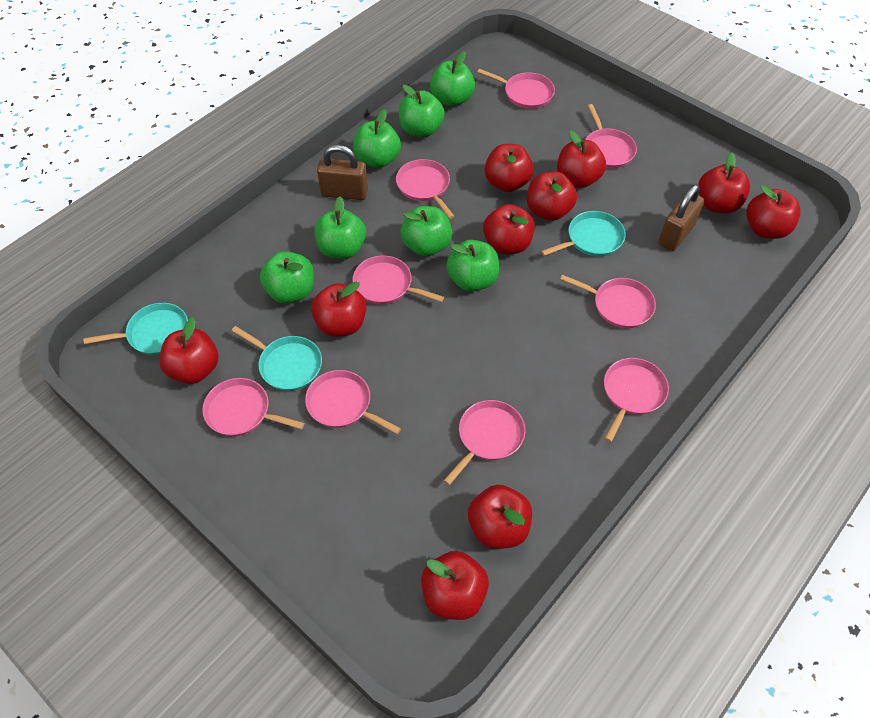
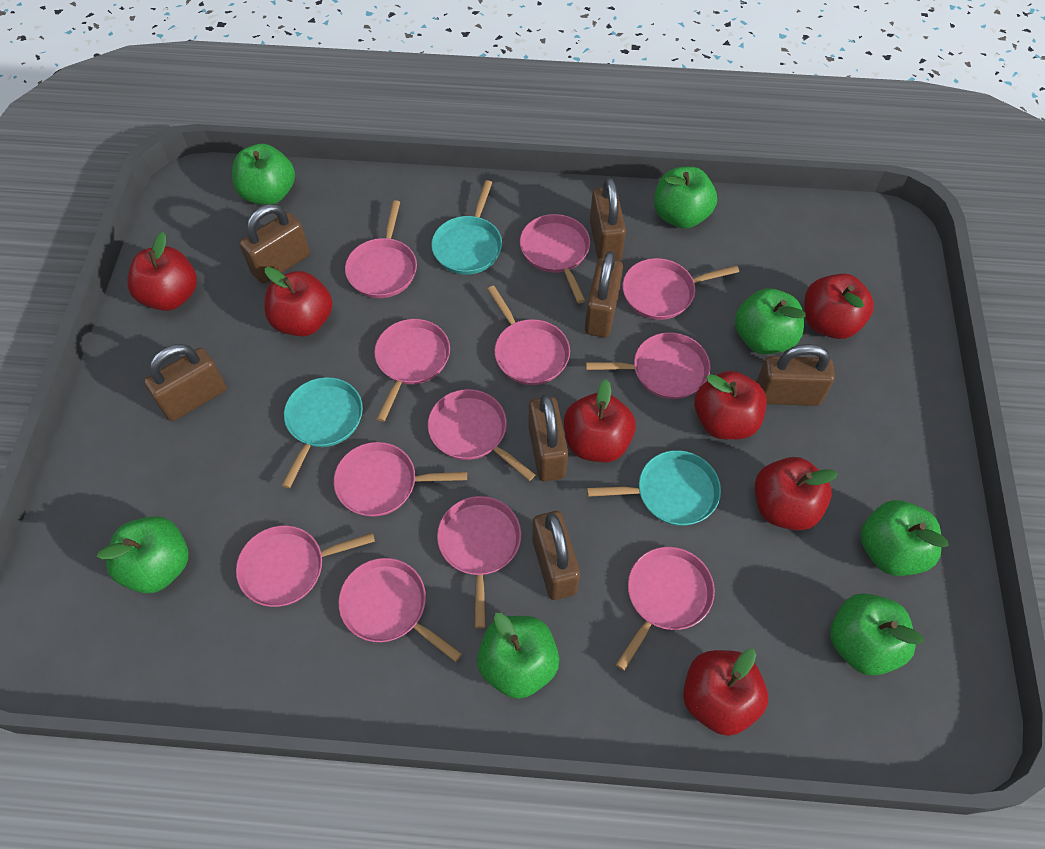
brown padlock: [317,145,368,200] [658,184,704,251] = 2 -> [144,344,227,421] [239,204,310,284] [528,395,568,481] [532,511,580,600] [585,251,623,337] [590,178,626,261] [756,344,835,406] = 7
pink pan: [202,378,305,436] [305,370,401,434] [352,255,444,304] [396,159,454,219] [444,400,525,485] [477,69,555,109] [560,275,656,328] [585,104,637,168] [604,358,669,442] = 9 -> [236,525,375,607] [334,442,467,517] [338,558,462,662] [345,200,417,298] [374,319,450,422] [428,389,535,481] [437,496,521,628] [487,286,570,385] [520,214,590,303] [585,332,710,399] [616,547,715,671] [622,258,739,320] = 12
red apple: [159,317,218,384] [311,282,366,337] [421,551,489,620] [468,485,532,549] [483,204,535,254] [485,144,534,192] [527,171,577,221] [557,130,606,188] [698,152,750,213] [746,185,801,239] = 10 -> [127,232,197,311] [264,267,333,337] [564,379,636,462] [683,649,768,736] [694,371,767,440] [755,457,838,531] [804,274,874,339] = 7

